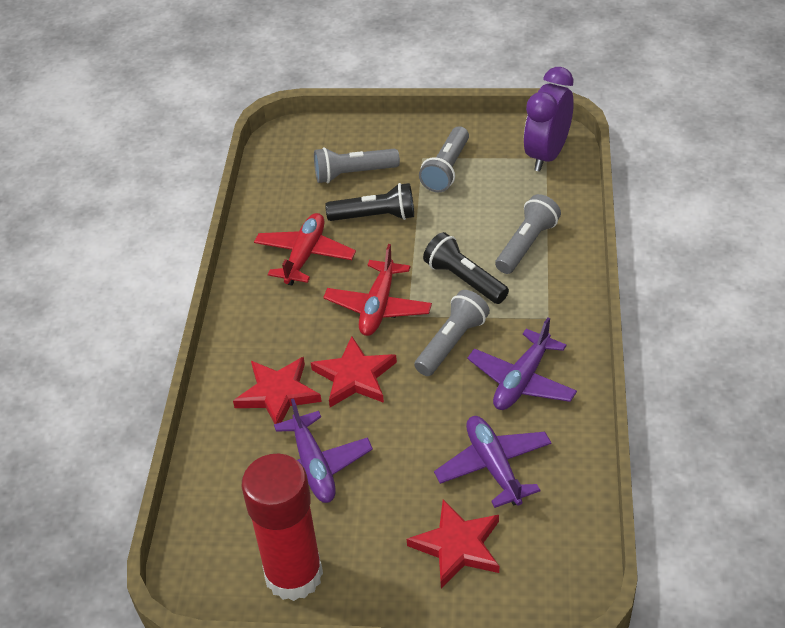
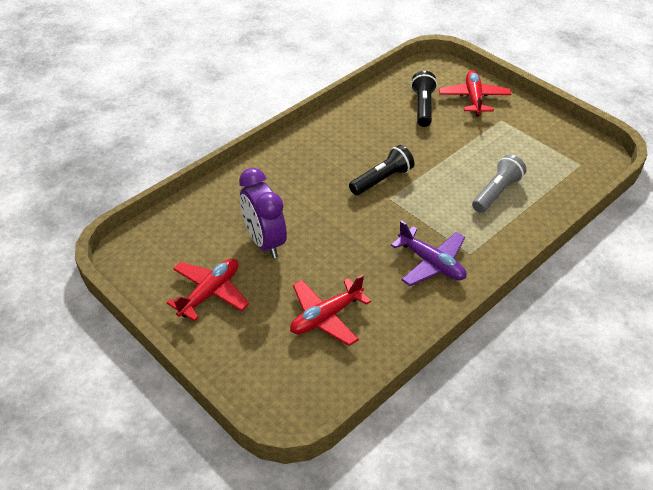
grey flashlight: [314,147,400,183] [414,290,490,376] [419,126,469,192] [495,194,561,274] = 4 -> [472,154,526,213] = 1
purple plane: [274,398,373,503] [434,416,552,508] [467,317,577,410] = 3 -> [391,220,466,286] = 1
red glue stick: [242,454,323,601] = 1 -> none = 0
red plane: [254,213,356,285] [323,244,432,336] = 2 -> [167,258,249,321] [290,274,371,346] [439,70,511,117] = 3
red star: [233,357,322,424] [311,336,397,407] [407,499,499,588] = 3 -> none = 0

